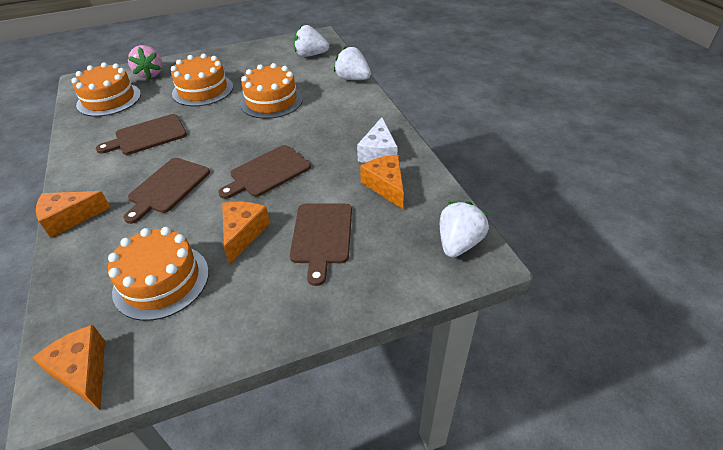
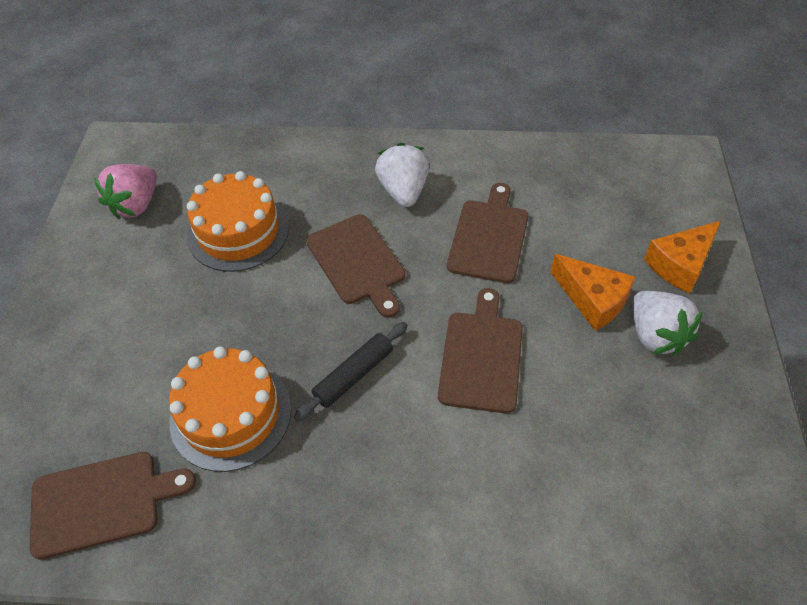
black rolling pin: none = 0 -> [294,322,408,422] = 1
orange cake: [71,62,141,117] [108,227,209,321] [171,53,233,106] [240,63,303,119] = 4 -> [169,346,291,472] [187,171,289,272] = 2
orange cheese: [32,325,105,410] [36,191,111,238] [222,202,270,264] [360,155,404,209] = 4 -> [550,254,635,331] [644,220,721,294] = 2
white cheese: [357,117,397,163] = 1 -> none = 0
white strawberry: [294,25,329,57] [334,46,371,80] [440,201,489,257] = 3 -> [375,143,429,207] [632,291,703,356] = 2

